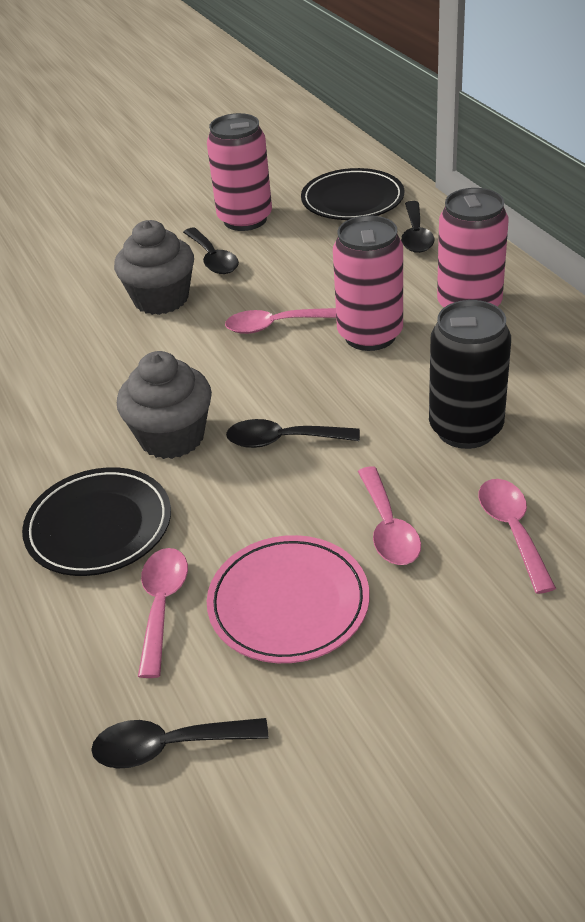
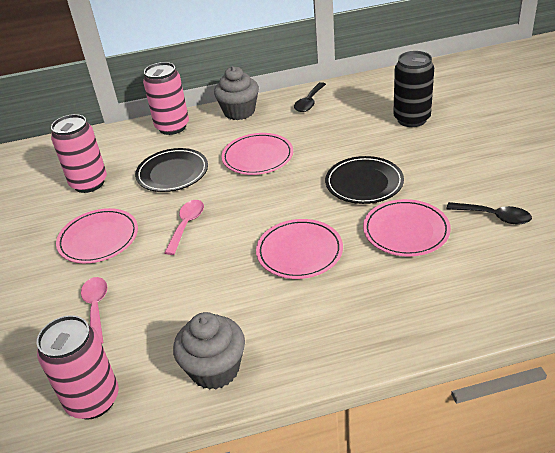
black spoon: [91,718,268,769] [183,228,239,274] [226,419,360,448] [401,201,435,253] = 4 -> [294,82,326,112] [446,202,532,224] = 2
pink plate: [207,535,370,663] = 1 -> [56,208,138,263] [221,133,293,175] [256,219,343,279] [363,199,451,257] = 4
pink spoon: [138,548,188,678] [225,308,336,334] [358,466,421,565] [479,479,556,594] = 4 -> [81,277,107,344] [164,200,204,255] = 2

